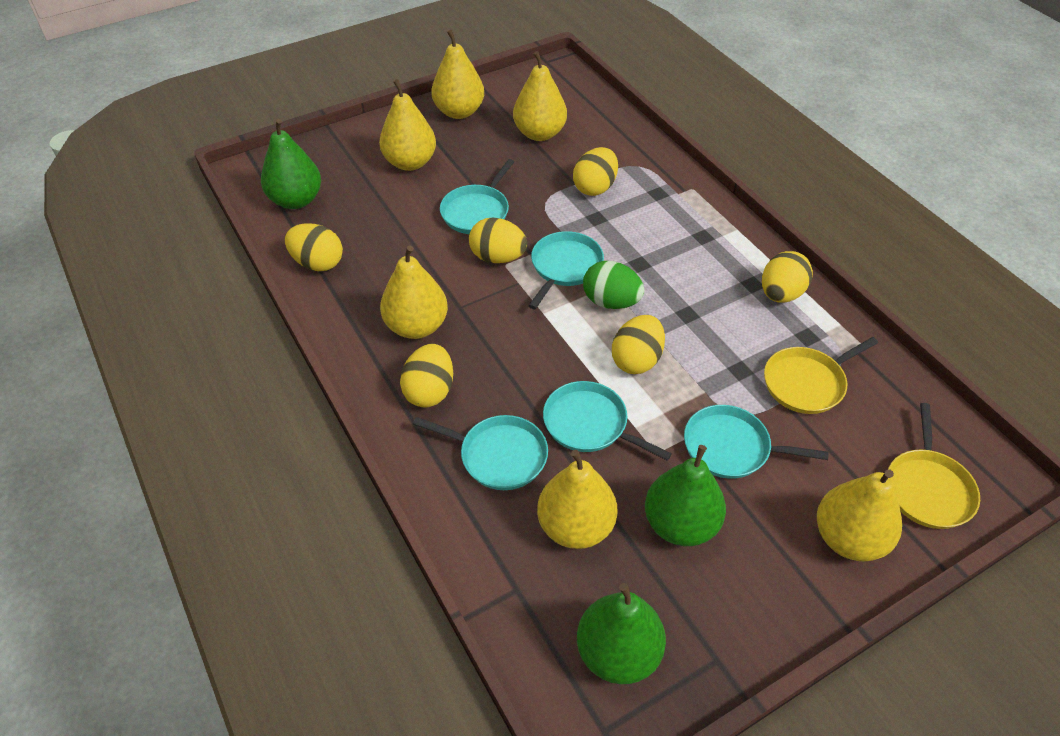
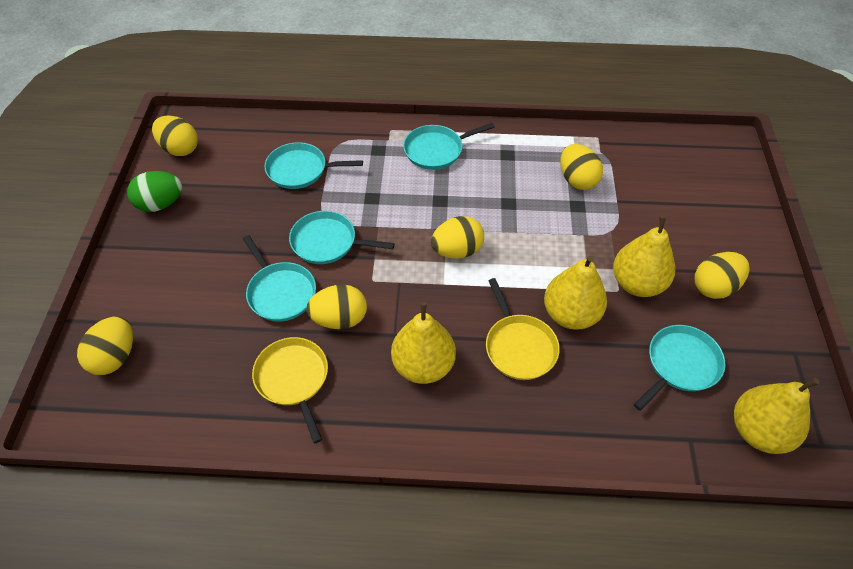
green pear: [261,119,321,209] [577,583,666,684] [645,445,726,546] = 3 -> none = 0
yellow pear: [379,79,436,171] [380,246,448,339] [431,30,484,119] [513,51,567,141] [537,450,617,549] [817,469,902,562] = 6 -> [391,302,456,384] [544,255,607,330] [613,216,675,297] [734,378,819,454] = 4

